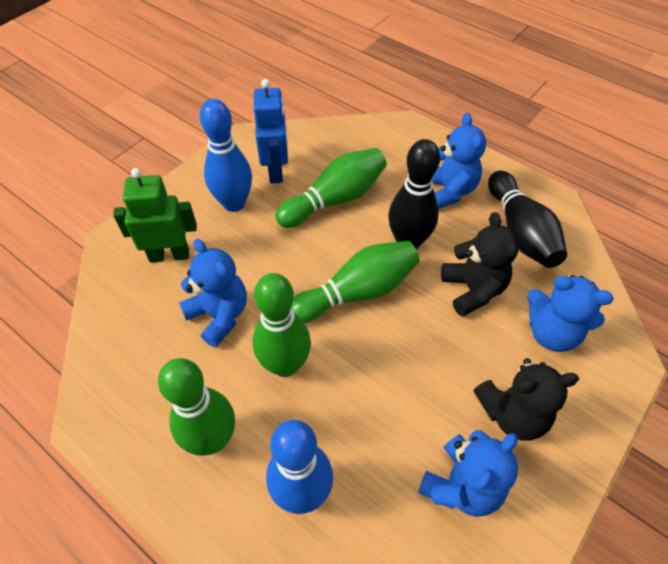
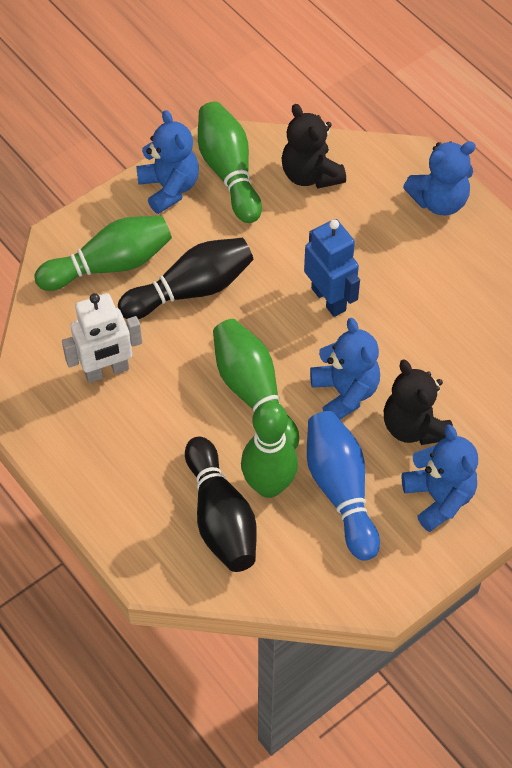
blue bowling pin: [200,99,252,212] [266,420,333,514] = 2 -> [307,411,380,561] = 1
green robot: [113,168,197,263] = 1 -> none = 0
white robot: none = 0 -> [62,293,142,383] = 1

